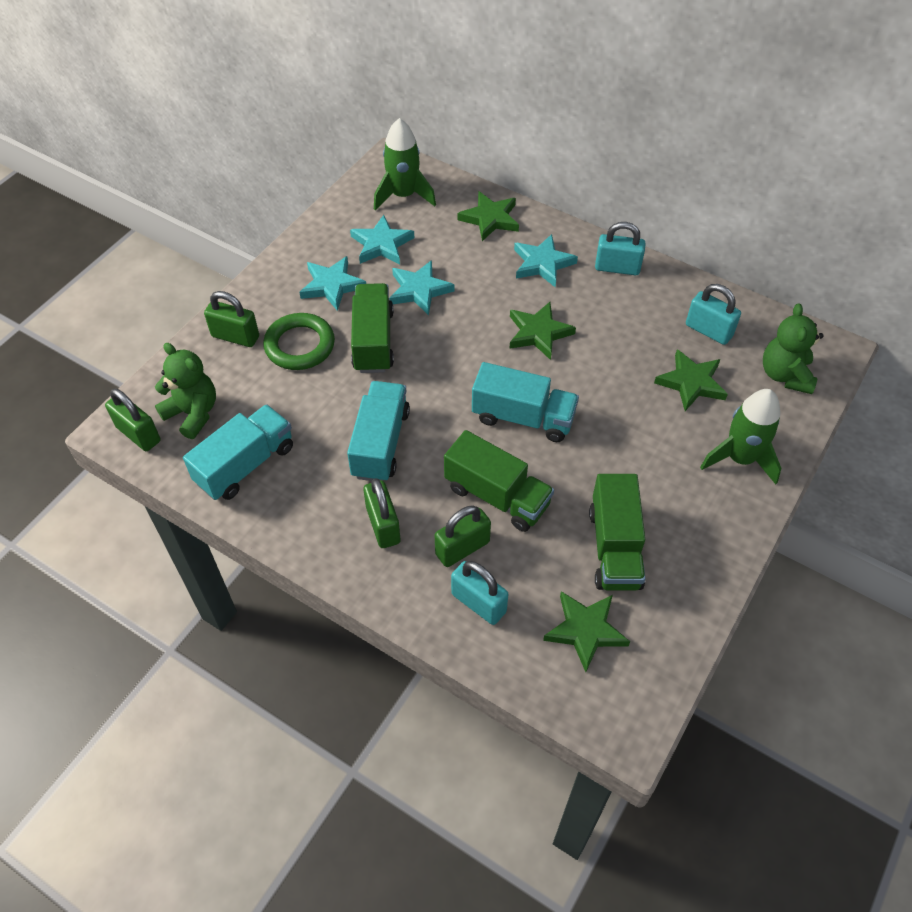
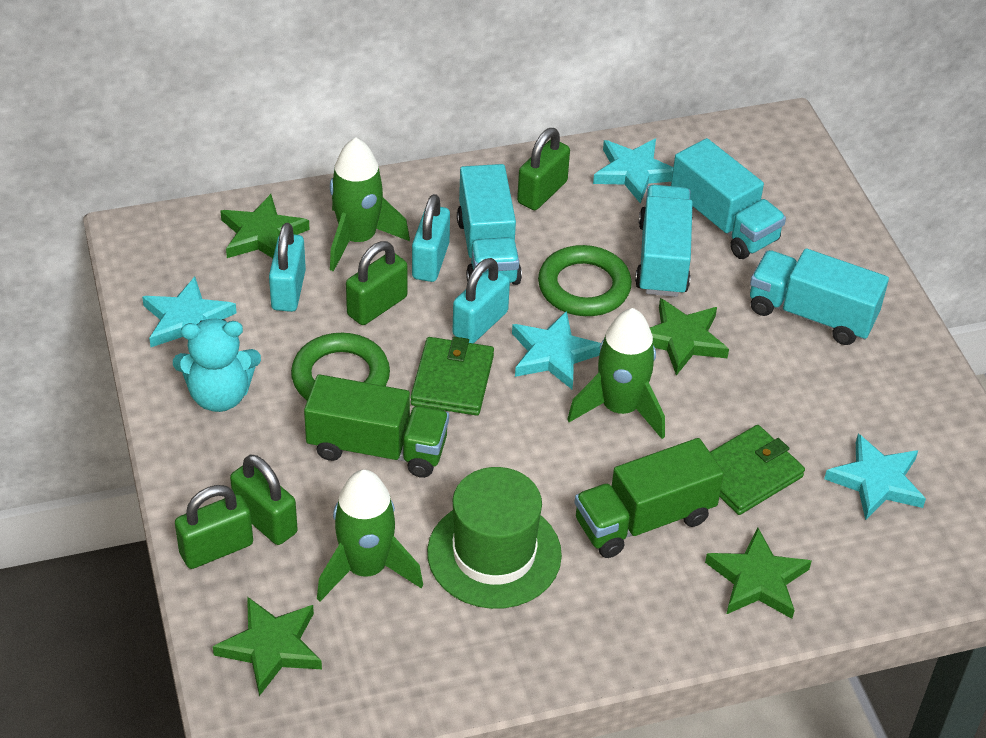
green hat: none = 0 -> [427,467,562,609] = 1
green ring: [263,313,335,370] = 1 -> [291,333,390,400] [538,245,632,316] = 2
green rocket: [374,118,436,210] [700,389,782,484] = 2 -> [317,469,423,602] [330,137,410,272] [567,308,665,439] = 3
green teddy bear: [155,343,216,439] [763,303,824,394] = 2 -> none = 0
green truck: [351,283,394,373] [444,430,554,532] [589,474,645,591] = 3 -> [304,374,449,478] [575,438,724,558] = 2
green wallet: none = 0 -> [410,337,494,416] [710,425,805,515] = 2
turquoise teddy bear: none = 0 -> [173,318,261,412] = 1
turquoise truck: [183,404,293,500] [347,381,410,481] [472,362,579,442] = 3 -> [457,164,522,285] [635,185,693,297] [671,138,786,259] [750,249,889,345] = 4

